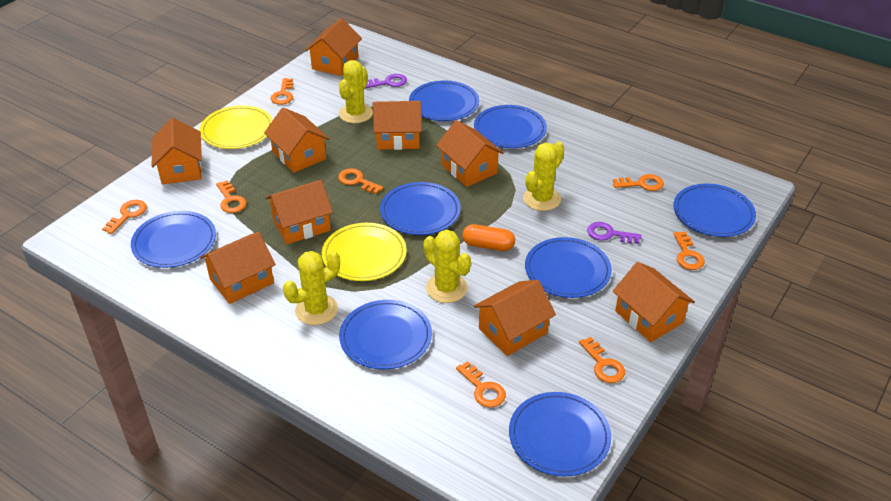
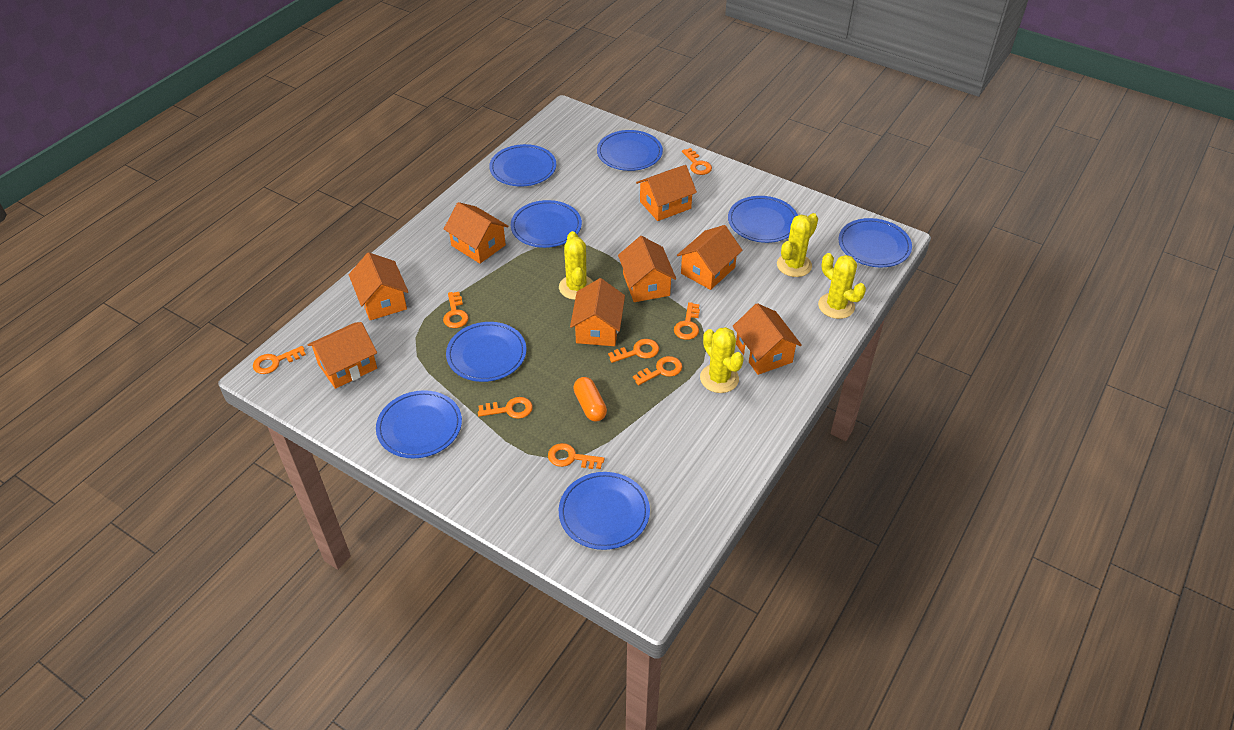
orange house: [152,118,202,184] [200,232,276,304] [264,107,329,173] [265,180,333,244] [305,18,362,76] [373,101,422,150] [436,120,504,187] [474,280,556,356] [613,262,695,342] = 9 -> [308,322,377,389] [349,252,408,320] [444,202,509,264] [570,278,625,346] [618,236,676,302] [636,165,697,221] [677,225,743,290] [733,303,802,375] = 8
purple key: [365,74,407,89] [587,222,642,244] = 2 -> none = 0
yellow plate: [200,105,273,149] [322,223,407,281] = 2 -> none = 0

